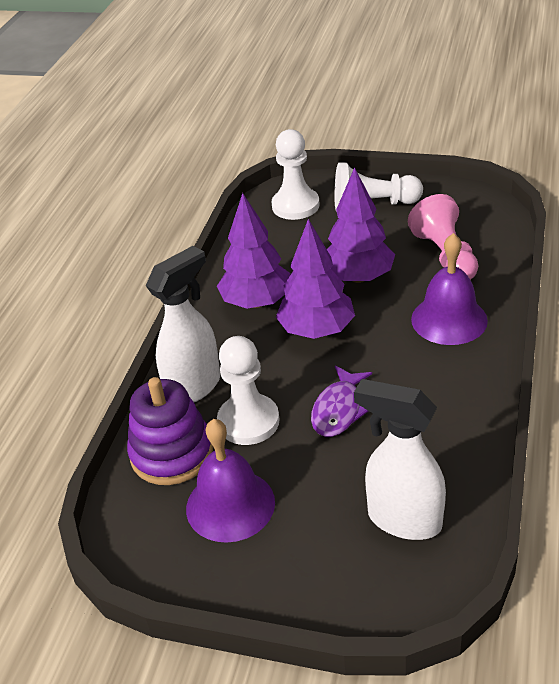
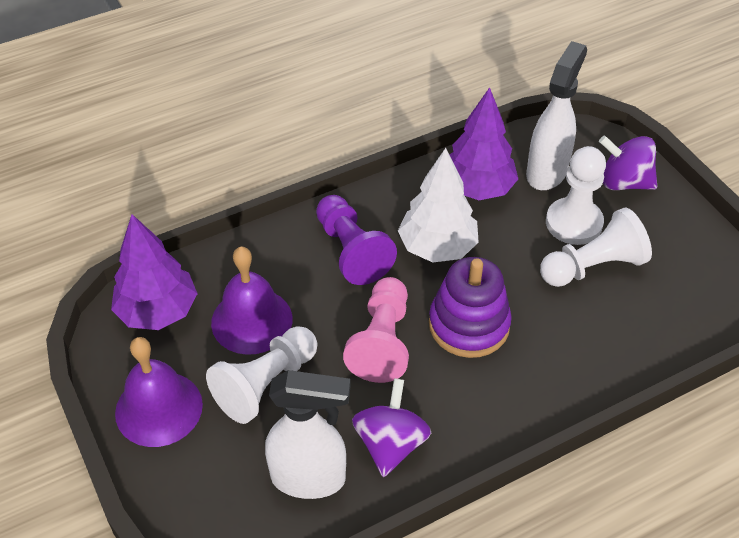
purple fish: [311,365,372,437] = 1 -> none = 0
purple pawn: none = 0 -> [316,195,397,285] = 1
purple spinning top: none = 0 -> [352,378,431,477] [599,136,657,190] = 2
purple tree: [217,193,291,309] [276,219,355,339] [327,167,395,283] = 3 -> [111,214,198,330] [449,87,518,200] = 2
white tree: none = 0 -> [398,148,479,262] = 1

